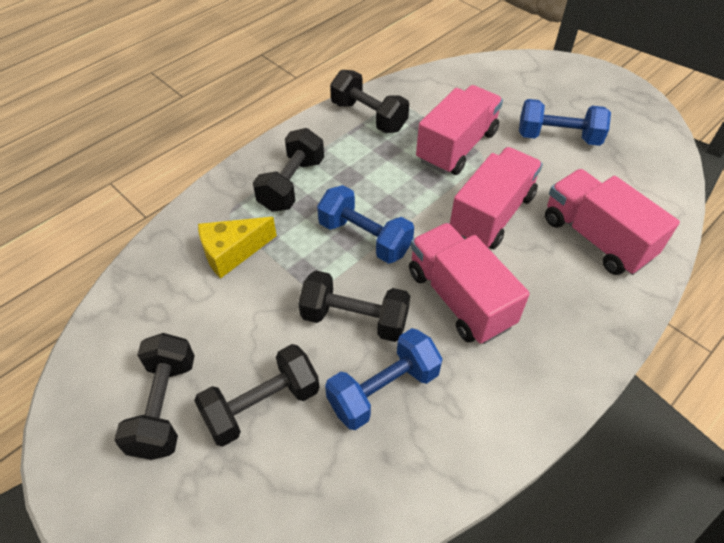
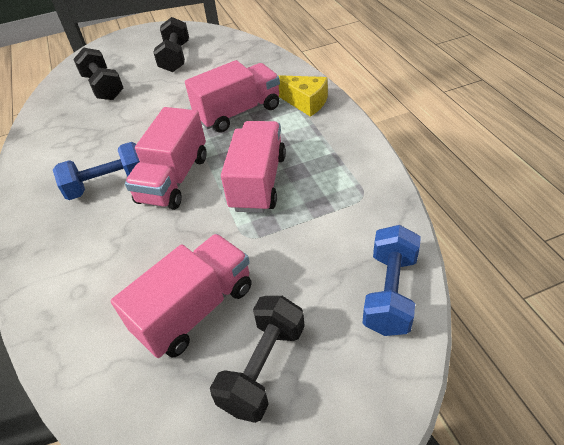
black dumbbell: [114,333,195,460] [194,344,320,446] [253,128,324,212] [298,270,410,342] [330,70,409,133] = 5 -> [73,48,123,100] [153,17,189,72] [210,296,305,423] = 3
blue dumbbell: [317,185,414,264] [325,328,443,430] [519,99,611,146] = 3 -> [53,142,140,200] [362,225,421,336] = 2

